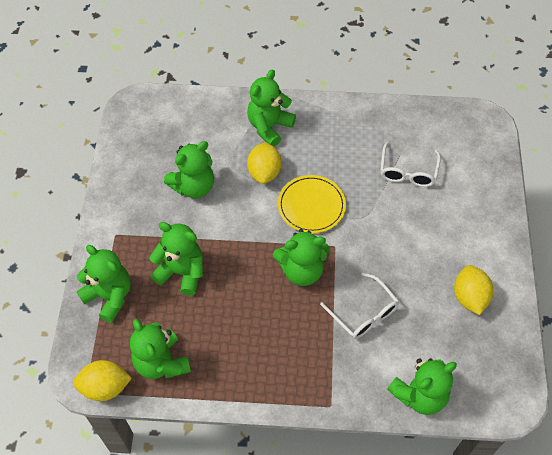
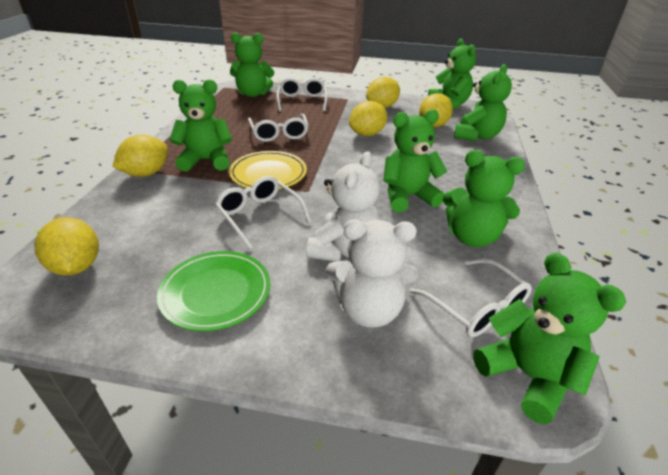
green plate: none = 0 -> [157,251,270,331] = 1
white glasses: [320,273,399,339] [380,142,441,187] = 2 -> [215,176,311,249] [248,114,309,142] [276,78,328,111] [410,258,532,337] = 4
white teddy bear: none = 0 -> [306,151,380,261] [326,219,418,328] = 2
yellow lemon: [73,360,132,401] [247,142,282,184] [454,265,493,315] = 3 -> [34,217,99,276] [112,135,168,177] [349,101,387,136] [366,77,400,108] [419,93,453,127] = 5

